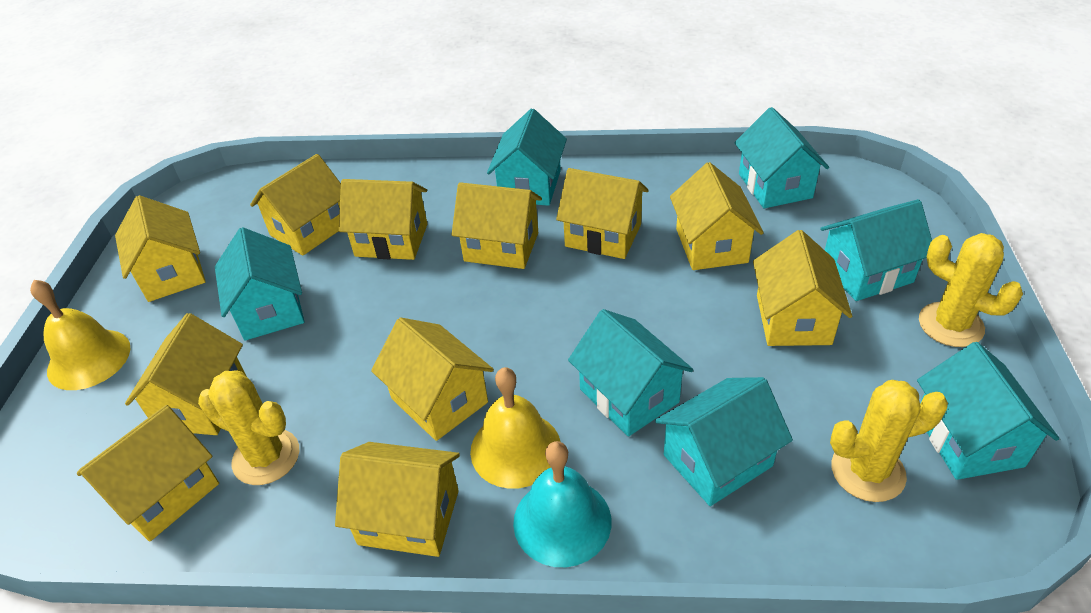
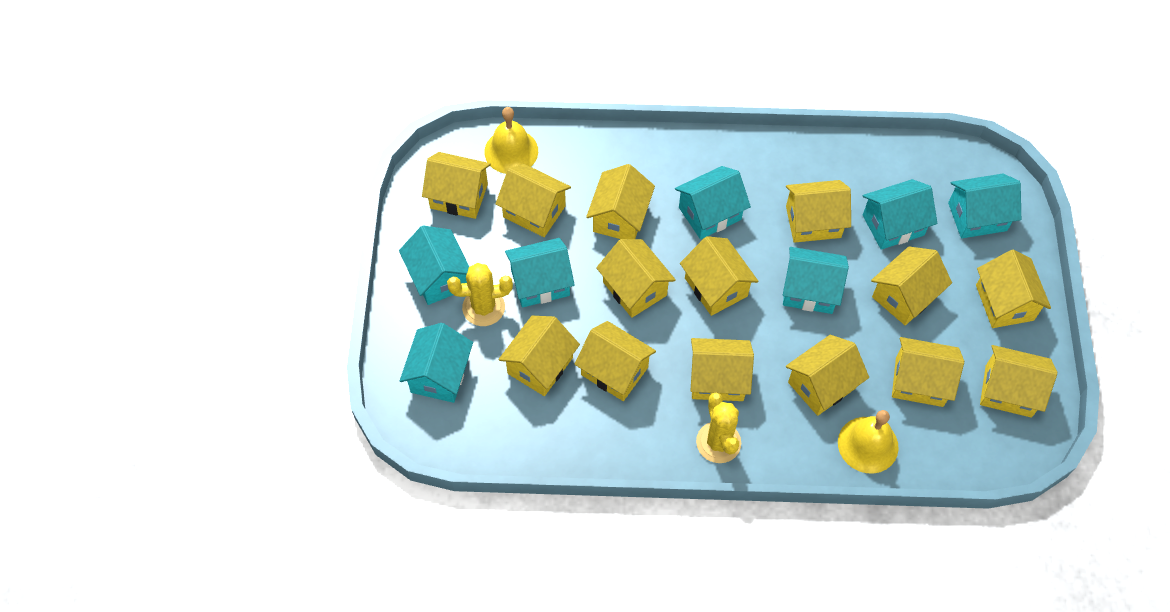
turquoise bell: [513,441,611,567] = 1 -> none = 0
yellow cactus: [198,370,299,485] [830,380,948,502] [919,233,1023,347] = 3 -> [447,263,513,326] [696,393,741,463] = 2
yellow house: [77,405,219,541] [115,195,206,302] [125,313,247,435] [250,154,341,256] [335,442,460,557] [339,179,427,260] [371,317,494,441] [452,182,542,269] [556,168,649,259] [670,162,764,270] [753,230,852,346] = 11 -> [422,152,491,219] [495,164,571,237] [498,316,580,396] [574,321,656,401] [586,164,655,239] [596,239,676,318] [680,236,758,316] [690,338,754,401] [786,180,851,243] [786,335,869,416] [871,246,952,325] [892,337,964,407] [976,250,1051,328] [980,345,1057,418] = 14

